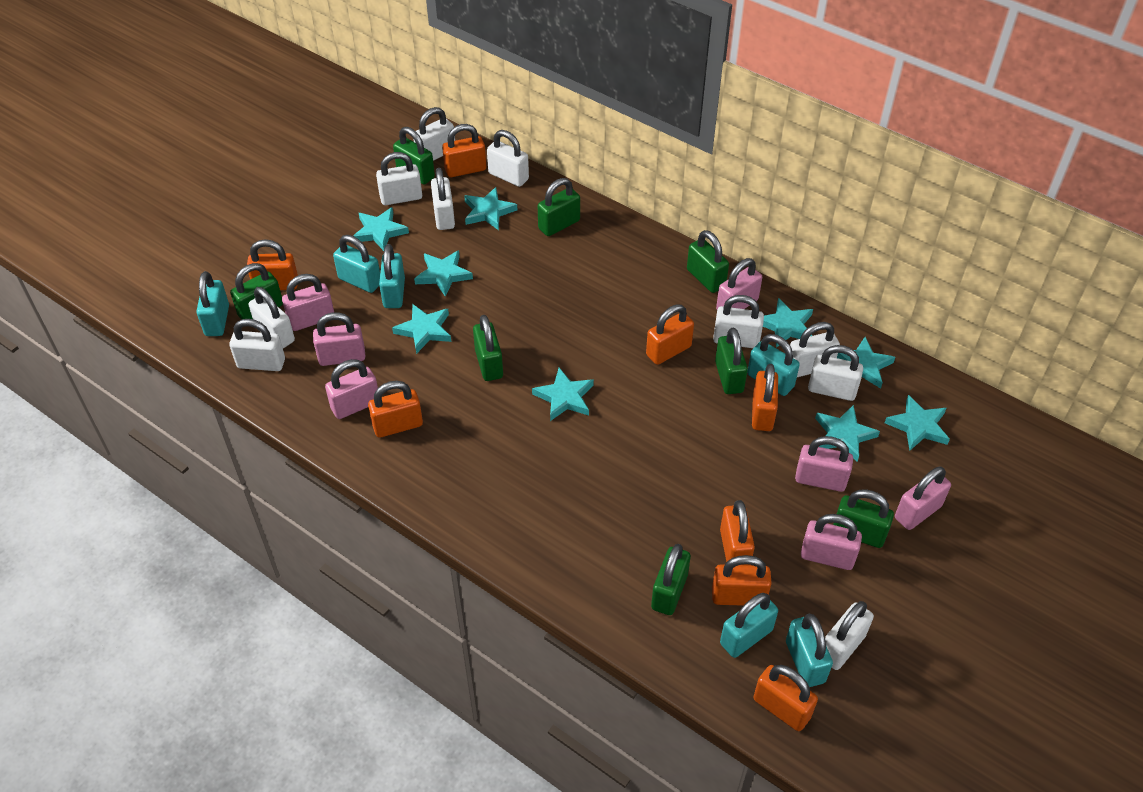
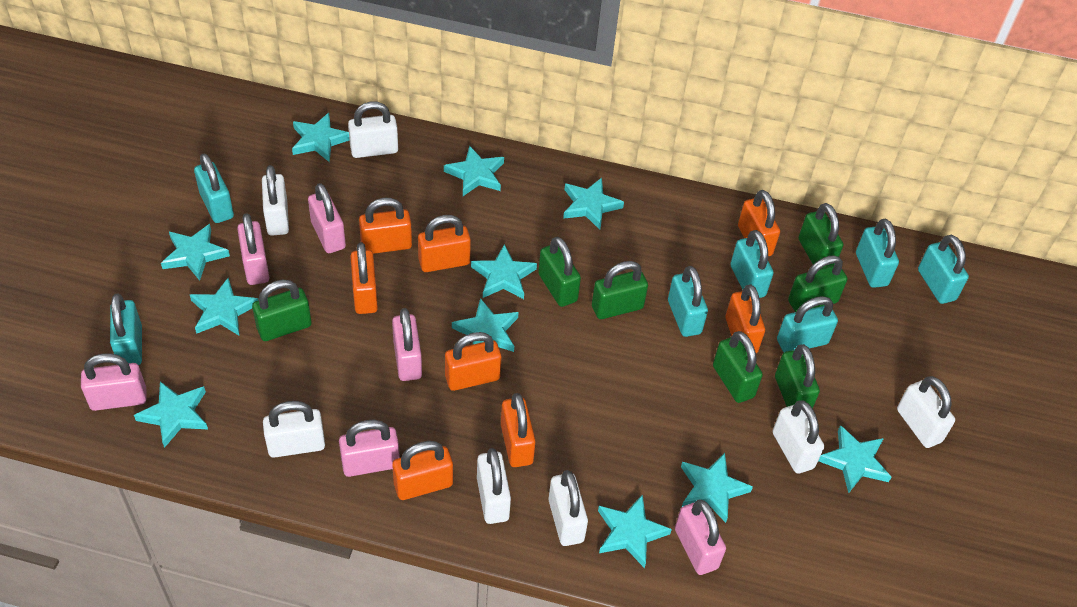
green padlock: [230,263,283,320] [393,127,435,185] [473,315,503,381] [538,178,580,236] [651,544,691,615] [687,230,729,293] [715,328,748,394] [833,489,894,548] = 8 -> [252,280,312,341] [538,237,581,307] [592,261,648,319] [713,331,763,403] [775,344,820,409] [788,255,847,312] [798,203,843,268] = 7
pink padlock: [282,274,334,331] [313,312,365,366] [325,359,378,419] [716,258,762,310] [795,436,853,492] [801,514,862,570] [895,467,951,530] = 7 -> [81,353,146,411] [237,213,269,285] [308,183,346,253] [339,420,400,477] [392,308,422,381] [675,499,726,575] = 6
turquoise padlock: [196,271,229,336] [333,235,380,293] [379,244,405,308] [720,593,778,658] [747,334,800,396] [786,614,833,687] = 6 -> [110,293,142,365] [194,153,234,223] [668,266,708,337] [730,230,774,298] [777,296,838,352] [856,219,899,288] [918,235,969,304] = 7
turquoise star: [353,207,409,251] [392,304,451,354] [414,250,473,297] [464,187,517,230] [532,368,594,421] [763,298,813,348] [815,405,880,462] [837,337,895,389] [885,395,950,450] = 9 -> [134,381,208,448] [161,224,230,281] [190,278,258,336] [292,113,349,162] [444,145,504,196] [452,298,519,352] [471,244,537,299] [563,178,624,230] [598,494,672,568] [681,453,753,523] [818,425,891,493] = 11
white padlock: [230,319,285,371] [249,287,295,348] [376,152,422,205] [414,107,455,161] [431,168,455,230] [487,130,529,187] [713,295,764,348] [790,322,840,377] [808,345,863,401] [825,601,874,670] = 10 -> [262,165,289,236] [263,401,325,458] [348,101,398,158] [477,448,511,524] [549,470,588,546] [773,400,824,474] [897,376,955,448] = 7

